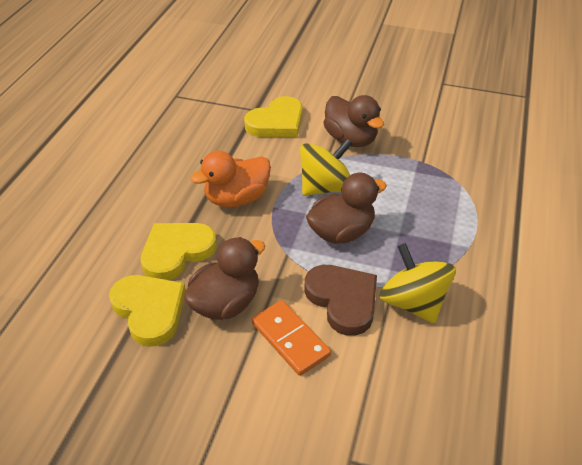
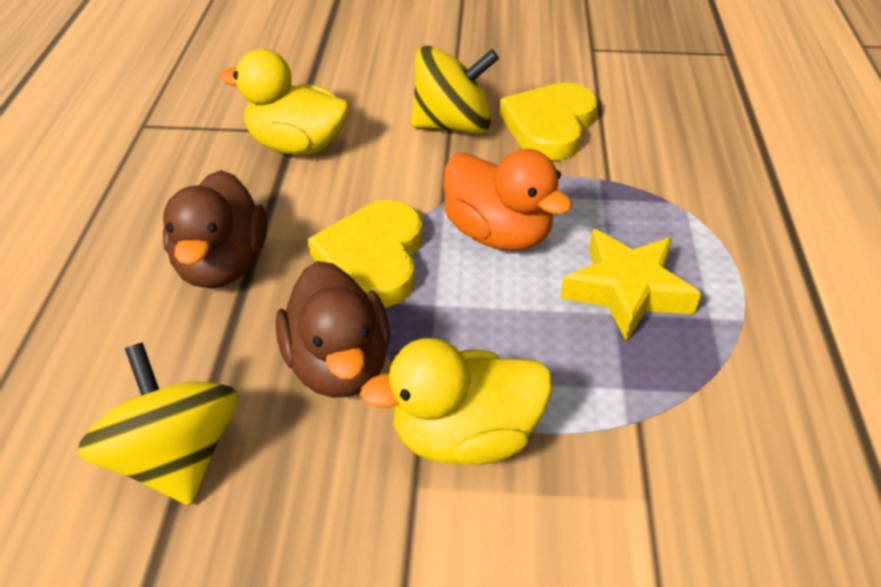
brown duck: [184,237,266,320] [306,173,387,244] [323,95,384,147] = 3 -> [163,170,267,289] [276,261,390,398] = 2
brown heart: [304,265,377,336] = 1 -> none = 0
orange domino: [252,300,331,376] = 1 -> none = 0
yellow duck: none = 0 -> [220,49,350,155] [360,338,552,465] = 2
yellow heart: [109,275,186,347] [141,223,217,280] [244,96,303,137] = 3 -> [308,200,423,308] [500,83,598,161] = 2
yellow star: none = 0 -> [561,229,701,342] = 1

